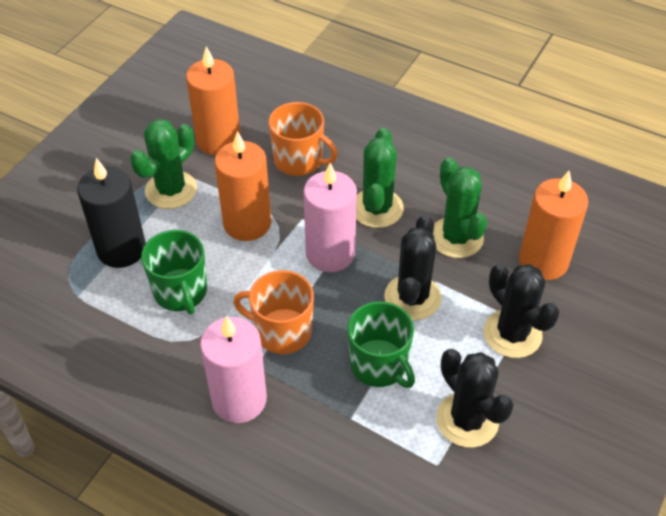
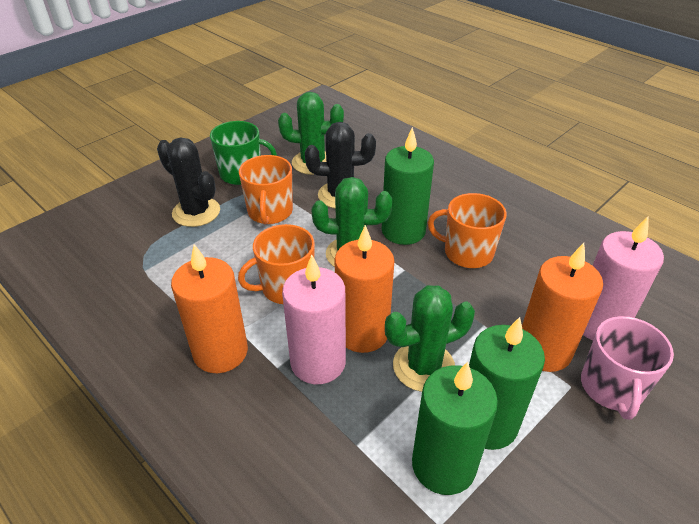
black cactus: [384,215,441,320] [437,349,514,448] [484,264,560,358] = 3 -> [157,137,220,227] [305,122,376,209] = 2
black candle: [77,158,146,268] = 1 -> none = 0
green candle: none = 0 -> [382,127,434,245] [412,362,498,495] [469,317,545,450] = 3
green mug: [141,230,207,315] [347,301,415,388] = 2 -> [210,121,277,185] = 1
orange mug: [233,270,314,354] [269,102,338,176] = 2 -> [238,224,315,304] [239,155,293,224] [428,193,507,268] = 3
pink mug: none = 0 -> [581,316,674,420] = 1

